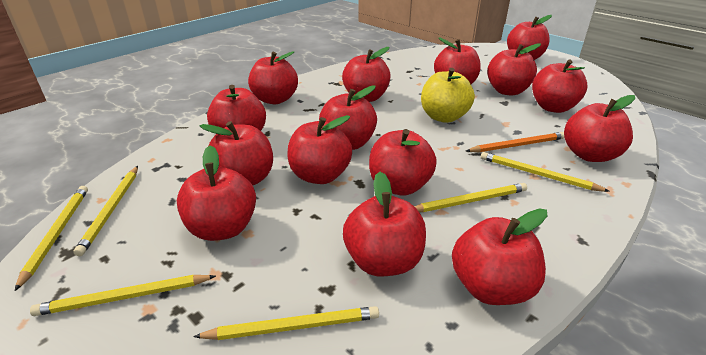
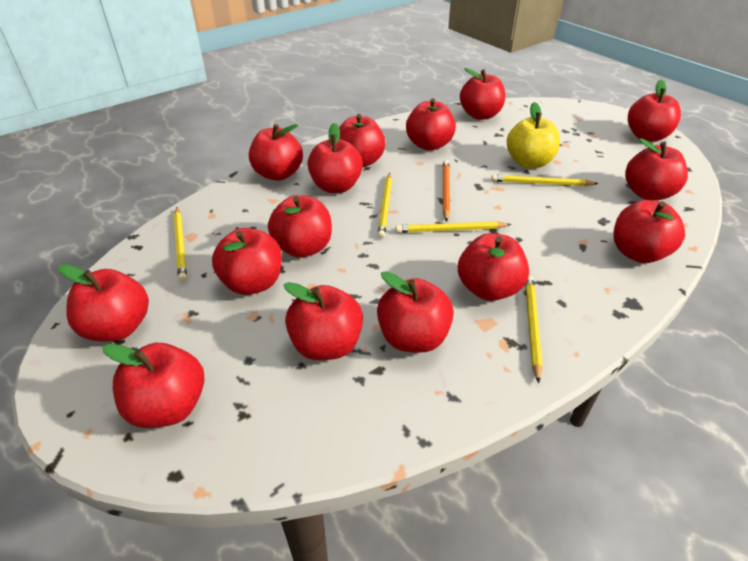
yellow pencil: [15,186,88,291] [30,275,216,316] [73,166,138,256] [193,306,379,340] [415,183,527,212] [481,152,610,192] = 6 -> [174,207,187,282] [378,173,392,239] [396,221,511,233] [491,174,598,186] [525,275,543,383] = 5

